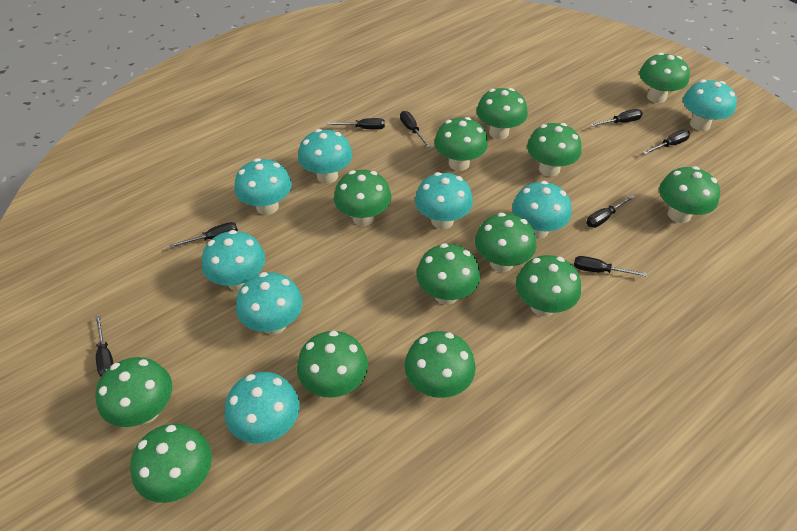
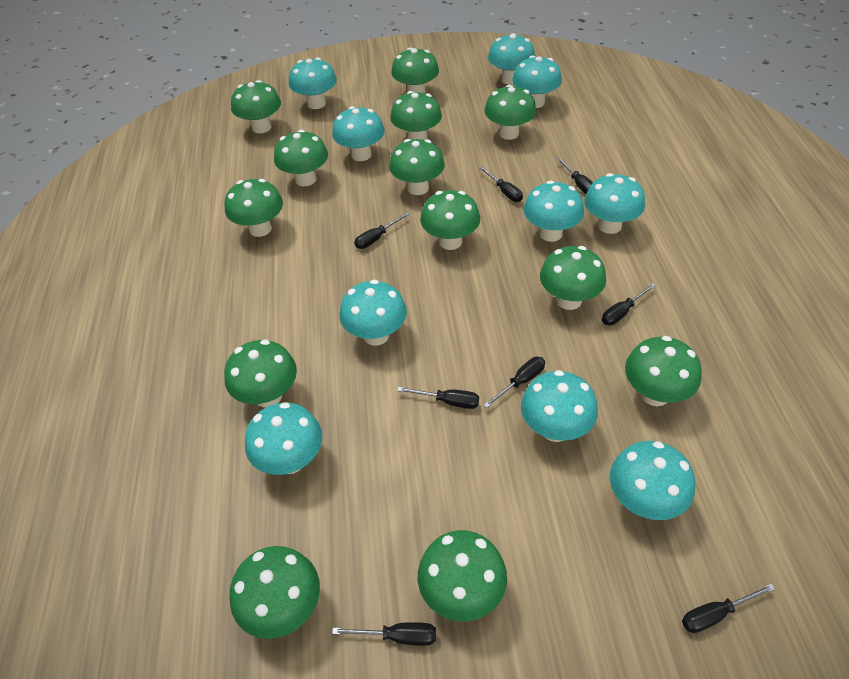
turquoise mushroom: [202,230,265,291] [225,372,300,444] [235,158,292,215] [236,272,303,335] [298,129,352,184] [415,172,473,229] [512,181,571,239] [683,80,737,131] = 8 -> [245,402,322,475] [289,58,337,109] [332,106,385,161] [339,280,407,346] [488,33,535,85] [512,55,562,108] [521,370,598,442] [523,181,584,242] [584,173,645,234] [610,441,695,520] = 10

